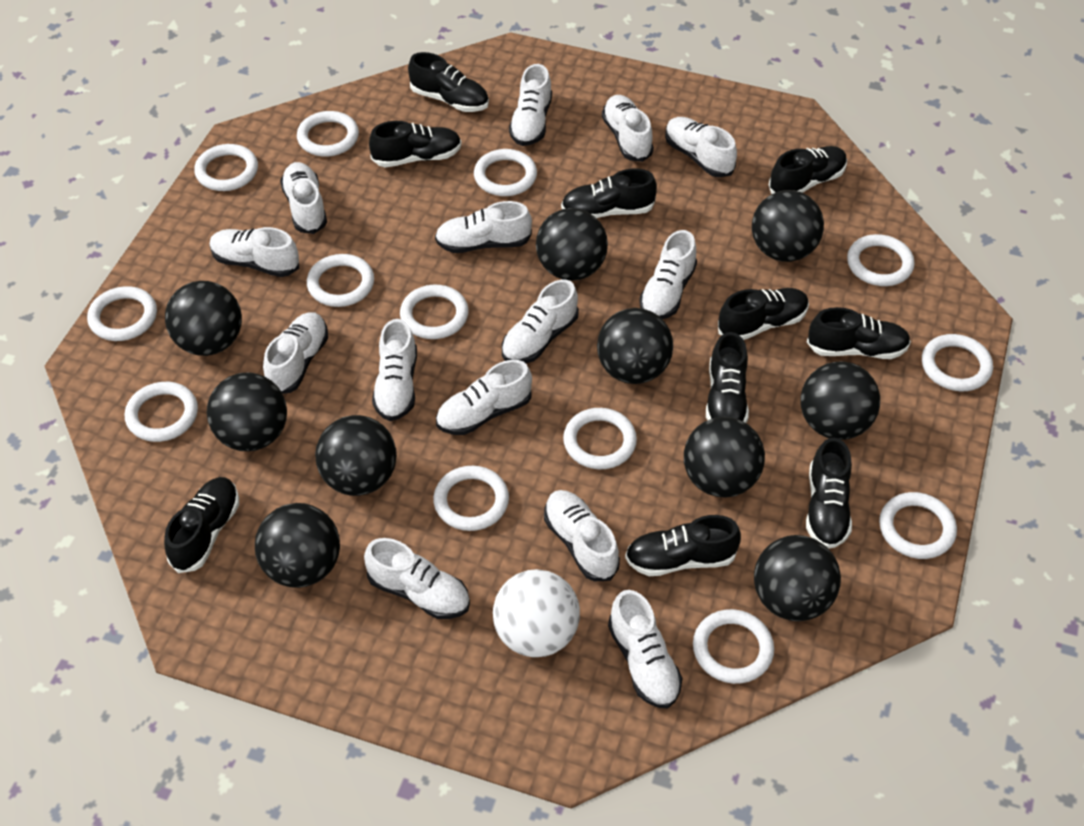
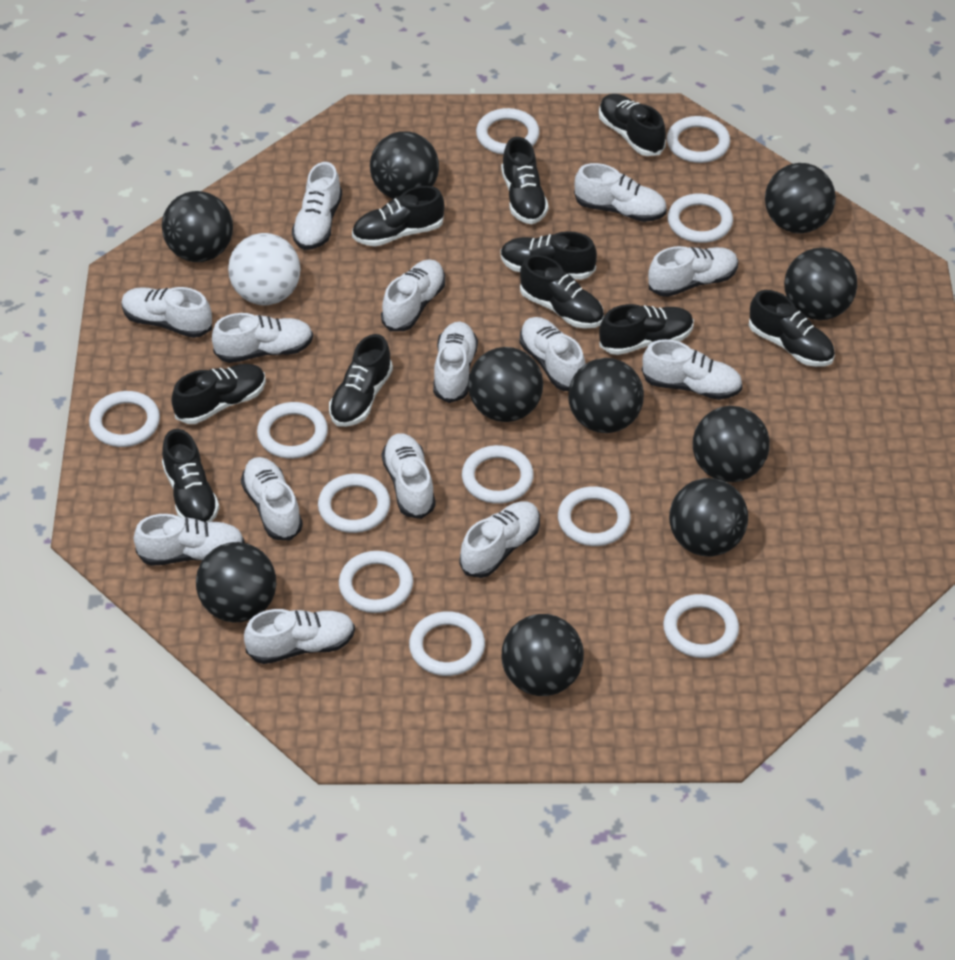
white ring: [87,286,157,341] [125,382,198,442] [194,144,258,191] [297,111,359,157] [307,254,374,307] [400,285,469,339] [433,466,509,531] [474,149,537,196] [563,408,637,469] [693,609,774,684] [847,234,915,286] [879,492,957,559] [922,334,993,391] = 13 -> [89,391,160,447] [257,402,328,459] [318,474,390,533] [339,551,413,613] [409,611,485,676] [462,445,534,504] [476,108,539,155] [558,486,631,546] [663,594,739,658] [667,116,730,163] [668,193,733,243] = 11

